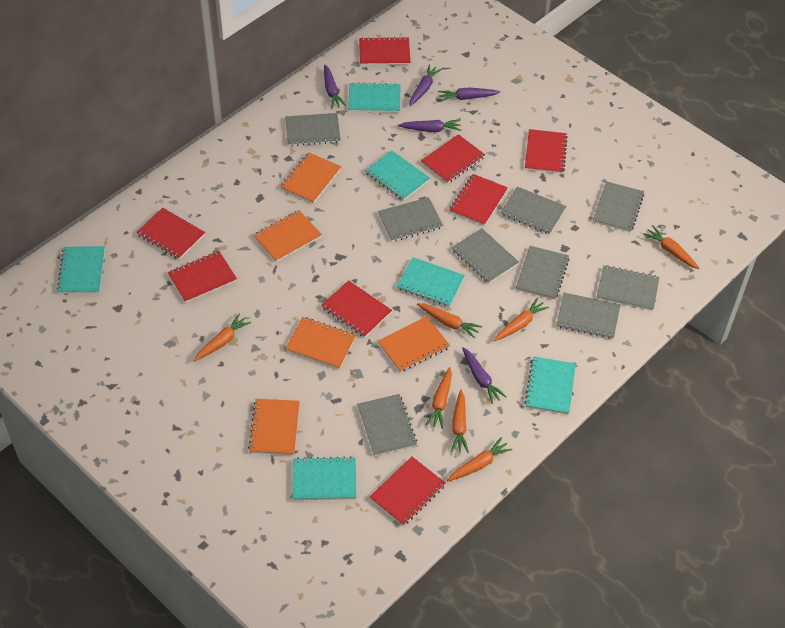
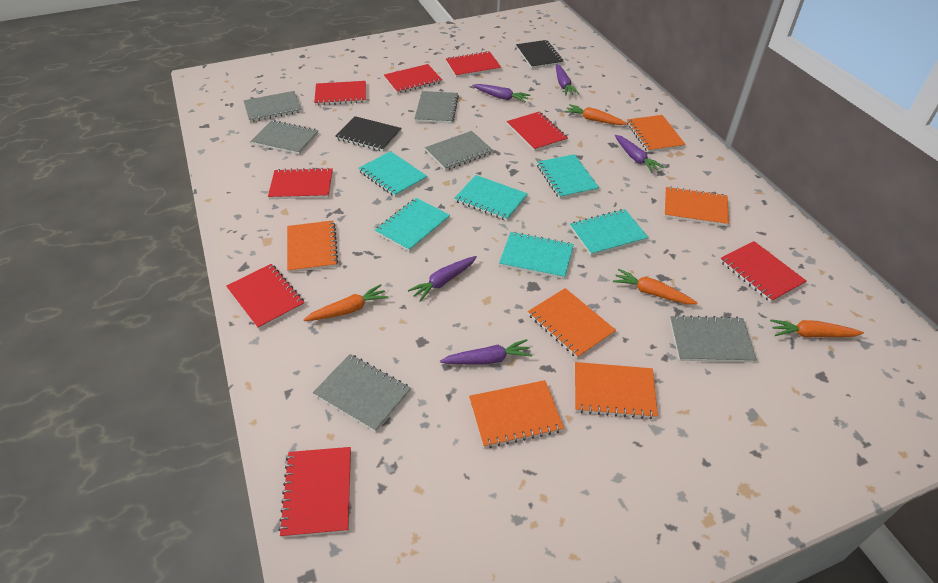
black notebook: none = 0 -> [335,116,401,151] [516,40,564,69] = 2
grey notebook: [285,113,341,146] [357,394,417,456] [378,197,443,242] [452,228,519,284] [500,186,566,235] [516,246,569,300] [556,293,620,339] [593,181,644,232] [597,265,660,311] = 9 -> [244,91,302,122] [251,120,319,155] [313,354,411,432] [414,91,459,124] [425,131,493,171] [670,315,757,363] = 6
orange carrot: [194,313,251,361] [417,303,482,339] [425,367,452,429] [447,437,513,481] [451,389,469,453] [494,298,549,341] [643,226,700,269] = 7 -> [303,284,389,321] [564,104,627,125] [613,269,698,304] [770,319,864,337] = 4
orange notebook: [248,399,300,455] [254,210,322,262] [280,152,341,203] [285,317,356,369] [378,316,450,372] = 5 -> [287,220,338,273] [469,380,564,448] [528,288,616,359] [575,362,658,419] [627,115,686,152] [664,187,729,226] = 6

